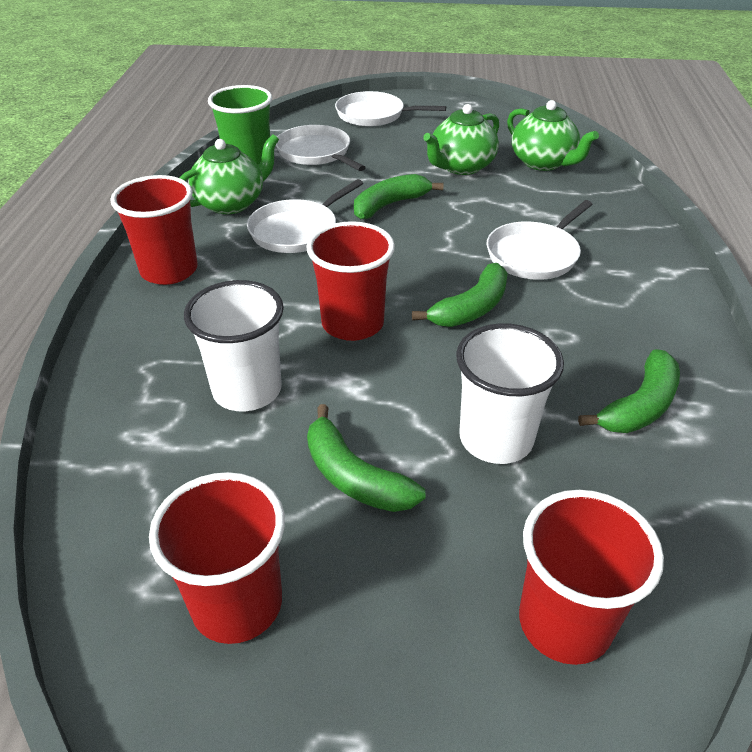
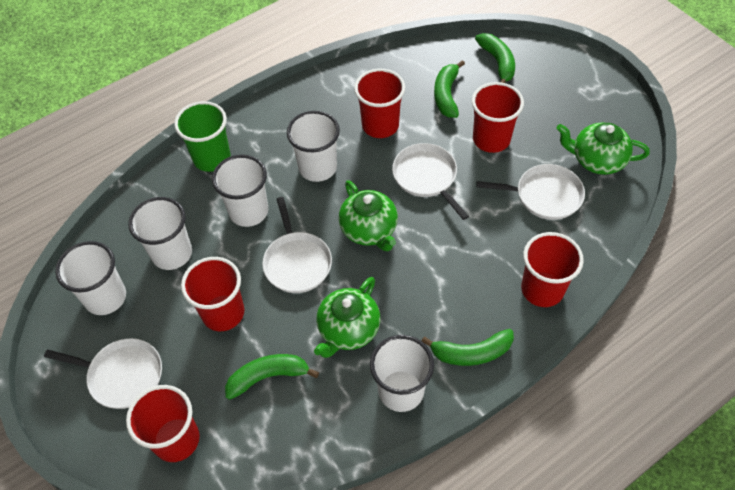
red cup: [110,175,198,285] [149,472,285,644] [306,221,395,341] [519,490,664,665] = 4 -> [126,385,200,462] [181,257,244,331] [354,69,405,138] [472,82,524,153] [521,232,584,307] = 5
white cup: [184,280,284,411] [456,323,564,464] = 2 -> [55,241,126,315] [128,197,192,270] [212,155,268,227] [287,111,340,182] [370,335,434,412] = 5

